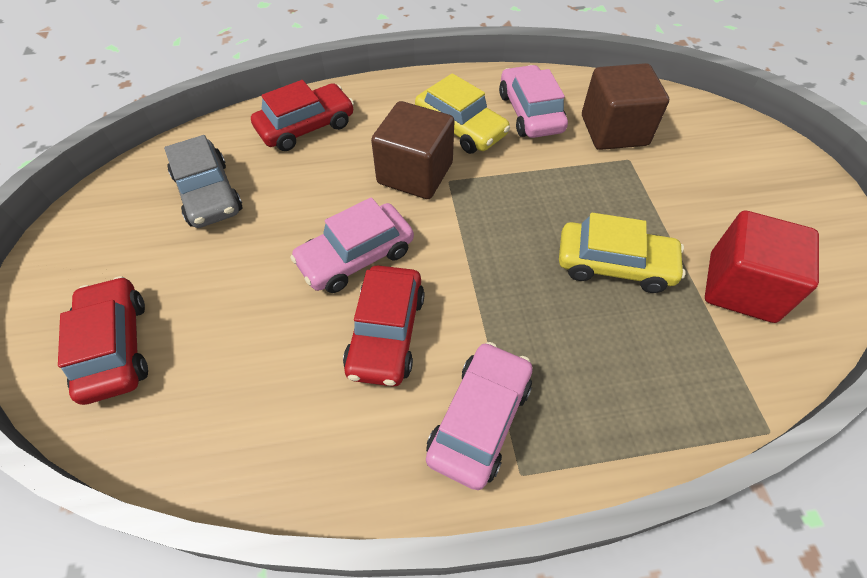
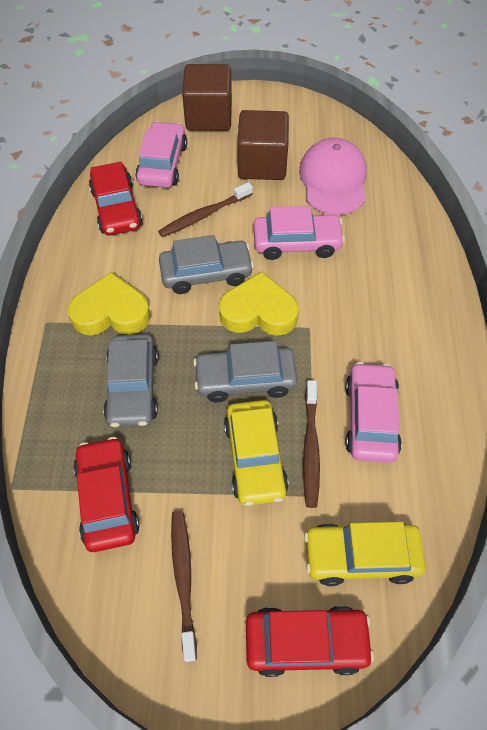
brown toothbrush: none = 0 -> [158,182,253,237] [171,511,197,662] [303,380,320,508] = 3
grey car: [164,135,242,228] = 1 -> [103,334,158,428] [159,235,254,294] [193,341,297,402] = 3
pink cap: none = 0 -> [299,138,367,215] = 1
red cube: [705,211,819,323] = 1 -> none = 0
yellow heart: none = 0 -> [68,272,151,335] [219,271,299,336] = 2

